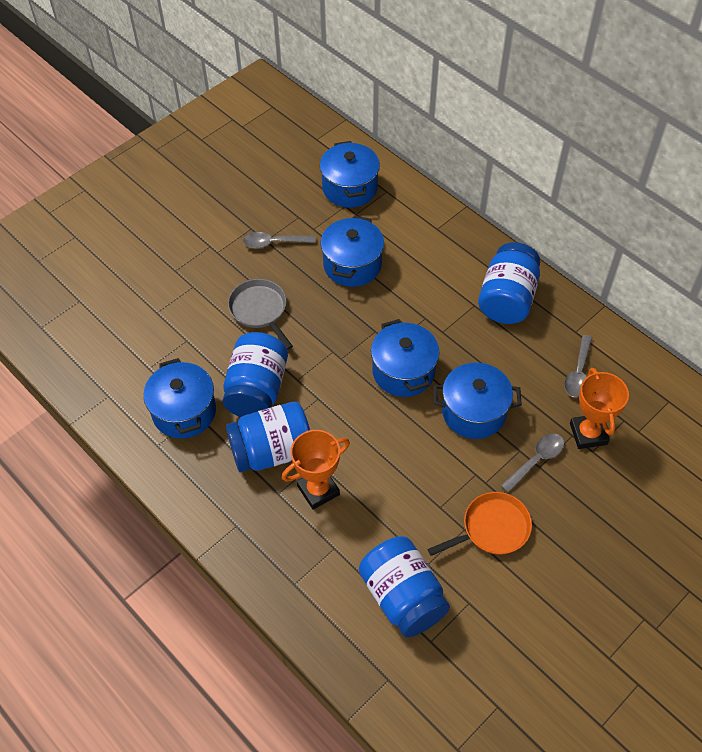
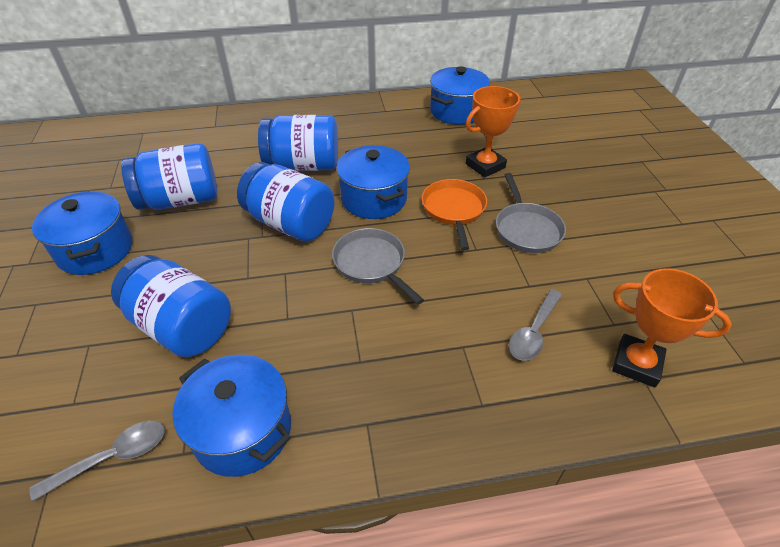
blue pot: [143,358,216,438] [320,141,380,208] [321,215,384,287] [371,319,439,397] [433,362,522,439] = 5 -> [32,191,132,275] [172,355,291,477] [336,145,410,219] [430,66,490,125] = 4
grey pan: [228,279,293,350] = 1 -> [332,228,424,305] [496,173,566,253] = 2
grey spoon: [243,232,316,248] [500,433,564,493] [564,335,592,397] = 3 -> [29,421,165,502] [509,289,562,361] = 2

